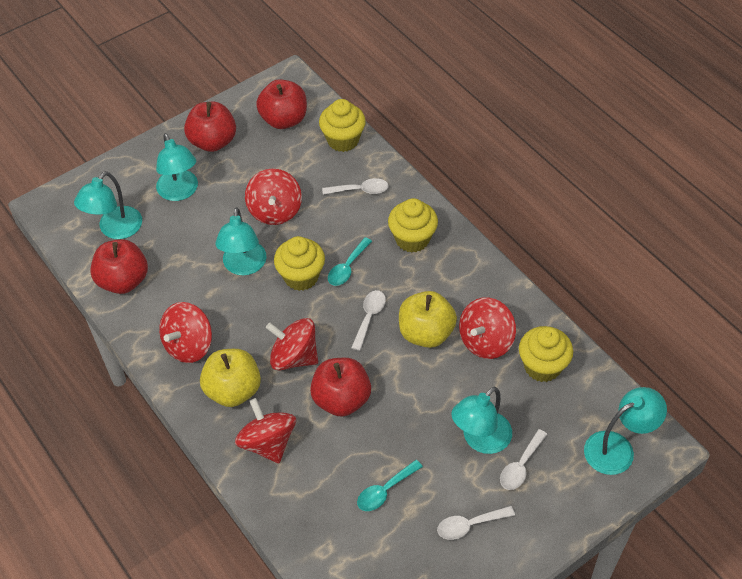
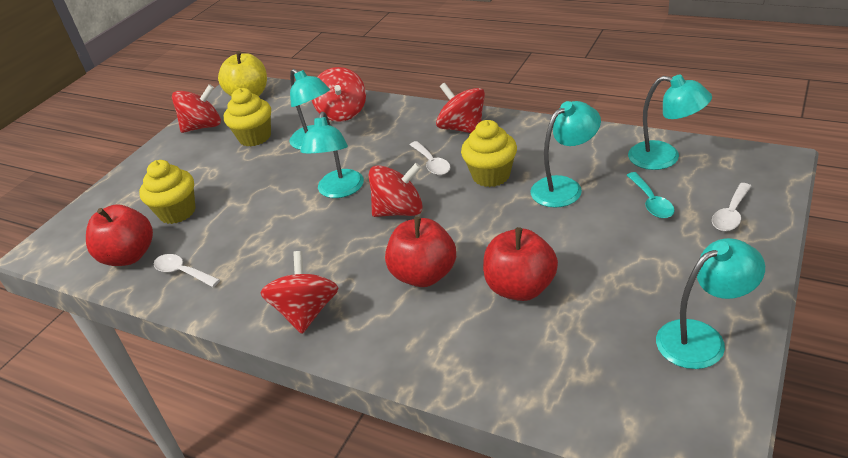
red apple: [90,239,148,294] [184,102,236,152] [256,79,307,129] [310,358,371,417] = 4 -> [86,205,153,266] [385,217,456,287] [483,227,558,301] = 3
turquoise spoon: [328,237,372,286] [357,460,423,511] = 2 -> [627,172,675,218] = 1
white spoon: [322,178,389,195] [351,290,386,351] [437,506,515,540] [500,429,547,490] = 4 -> [154,254,220,287] [410,141,450,175] [712,183,751,231] = 3
yellow apple: [200,349,261,407] [399,291,457,348] = 2 -> [218,51,267,96] = 1
yellow cupcake: [274,236,325,291] [319,99,366,152] [388,198,438,252] [519,326,573,382] = 4 -> [139,160,196,224] [224,88,271,147] [461,120,517,187] = 3

